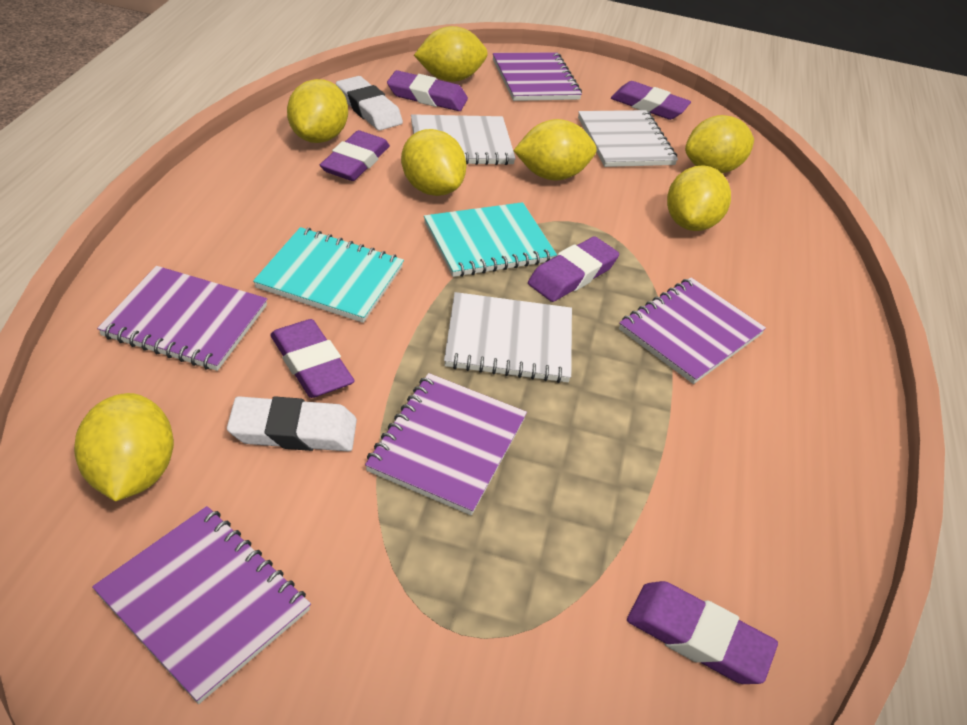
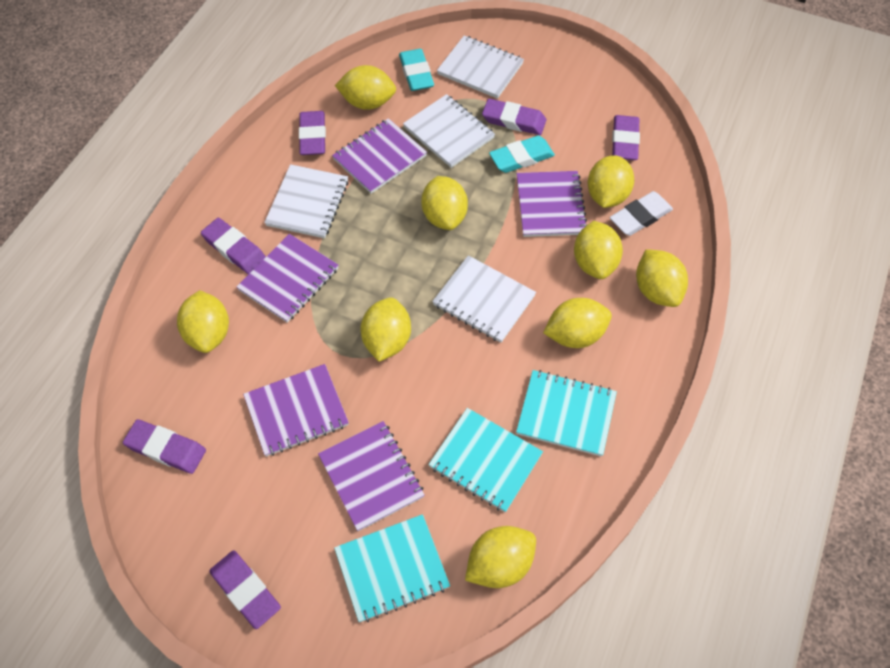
turquoise eraser: none = 0 -> [399,49,434,91] [489,136,555,173] = 2
turquoise notebook: [253,227,404,323] [424,202,557,277] = 2 -> [334,514,450,622] [428,408,543,513] [516,370,617,457] = 3
white eraser: [227,396,357,452] [336,76,403,131] = 2 -> [610,191,673,236] = 1
white notebook: [411,114,516,165] [444,292,572,383] [578,110,678,167] = 3 -> [264,164,349,238] [403,94,495,168] [432,255,536,343] [437,35,524,99] = 4
yellow lemon: [74,393,174,501] [287,79,348,143] [401,129,467,196] [414,26,488,82] [513,119,597,181] [667,165,731,231] [685,115,754,173] = 7 -> [177,290,229,353] [335,65,396,110] [360,297,411,362] [421,176,468,230] [465,526,536,588] [543,298,612,348] [574,221,623,279] [588,155,634,208] [636,249,688,307] = 9

